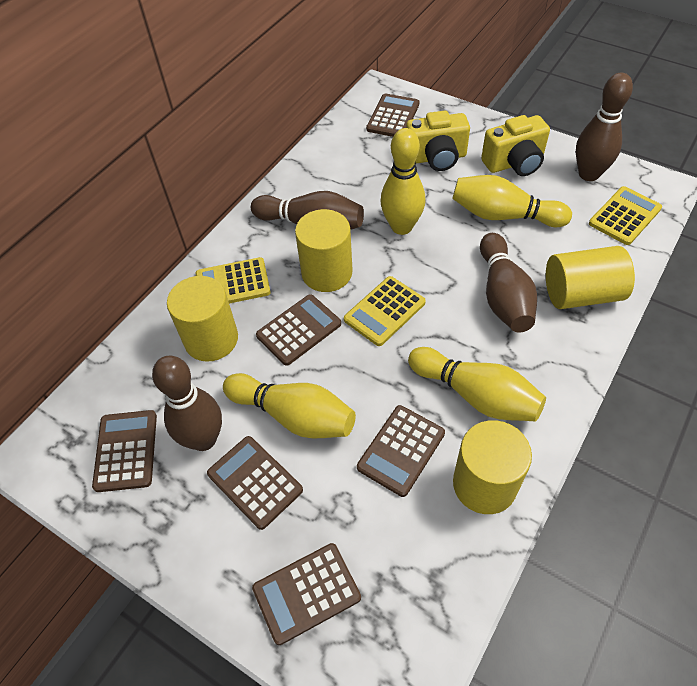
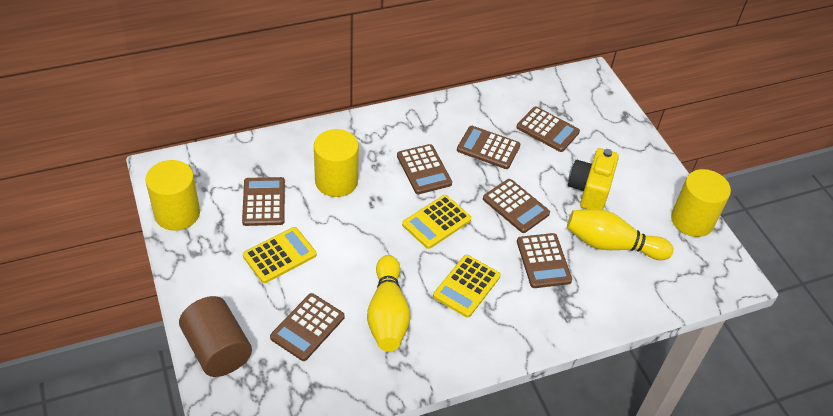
brown bowling pin: [152,355,222,451] [251,191,364,230] [480,233,537,332] [576,73,633,181] = 4 -> none = 0
brown calculator: [92,410,157,492] [207,436,303,530] [252,543,361,645] [256,294,341,366] [357,405,445,497] [366,94,420,137] = 6 -> [242,177,285,226] [270,293,345,361] [397,144,452,194] [457,126,520,169] [483,179,550,233] [516,107,580,152] [517,233,572,288] = 7
brown cylinder: none = 0 -> [179,296,252,377] = 1
yellow bowling pin: [223,373,356,438] [381,128,426,235] [408,347,546,421] [452,175,572,227] = 4 -> [367,255,411,352] [567,209,673,260] = 2
yellow camera: [406,111,470,171] [481,115,550,176] = 2 -> [568,148,619,210] = 1
yellow cylinder: [167,276,238,362] [295,209,353,292] [453,420,532,514] [546,246,635,309] = 4 -> [145,160,200,231] [314,129,359,197] [671,169,731,237] = 3

